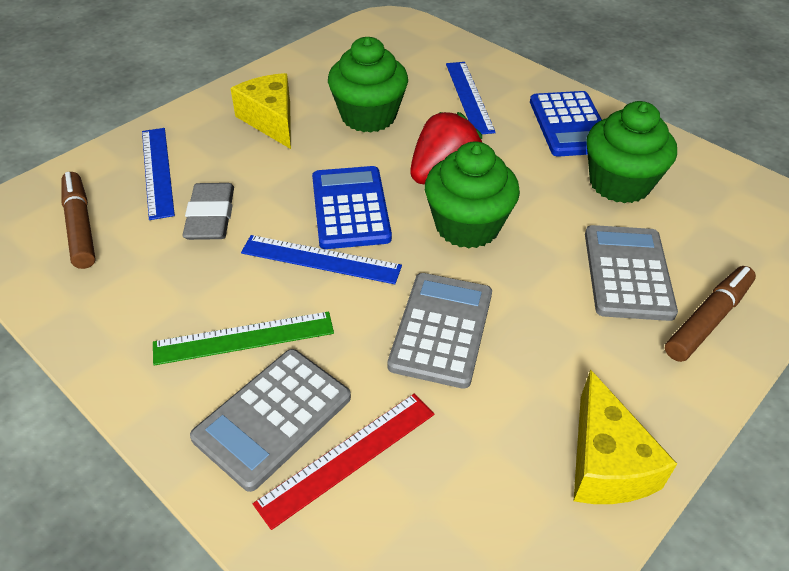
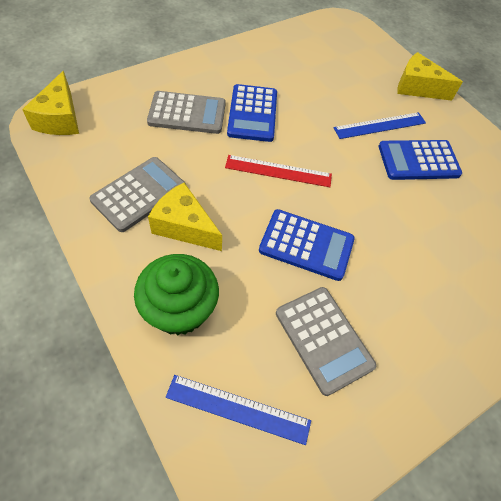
blue calculator: [312,166,392,249] [530,91,602,157] = 2 -> [227,84,277,142] [259,209,355,281] [379,140,462,180] = 3
blue ruler: [142,128,175,220] [241,235,402,284] [446,62,496,134] = 3 -> [166,375,311,445] [334,112,426,139] = 2
brown marker: [61,172,96,269] [665,266,756,362] = 2 -> none = 0
green cupcake: [328,37,408,133] [425,141,520,249] [586,101,677,203] = 3 -> [134,254,219,335] = 1
green ruler: [153,311,334,365] = 1 -> none = 0
grey eraser: [183,183,234,240] = 1 -> none = 0
red strawberry: [410,112,482,184] = 1 -> none = 0
yellow cheese: [230,73,291,149] [574,369,677,504] = 2 -> [22,71,79,135] [148,183,222,251] [397,52,463,101] = 3

